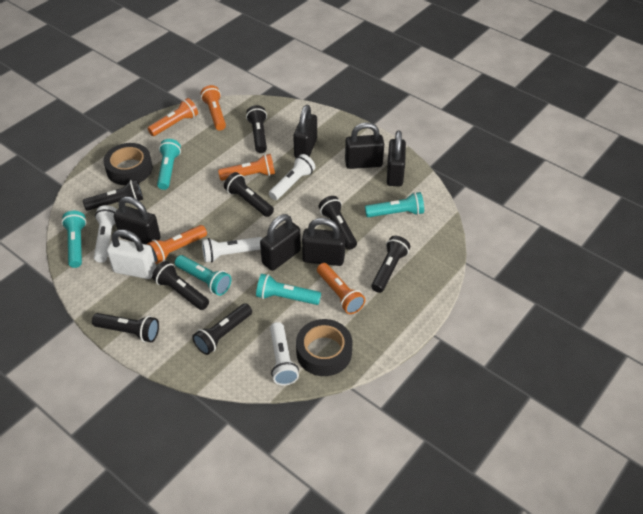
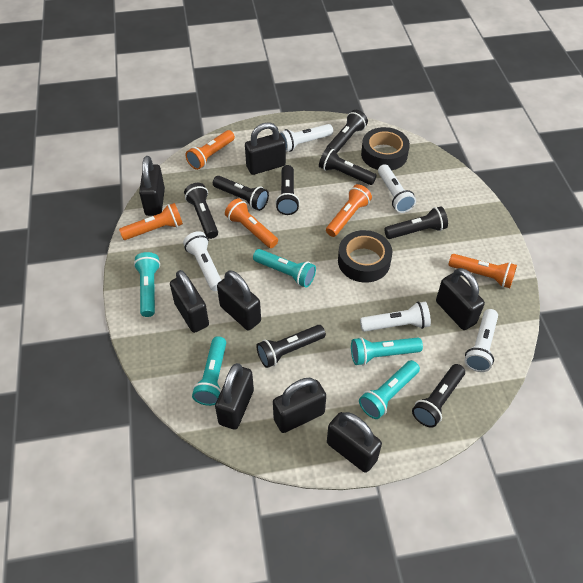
black padlock: [114,196,161,245] [260,214,301,271] [293,105,317,158] [302,218,345,266] [345,122,384,169] [387,130,406,187] = 6 -> [139,156,165,216] [170,270,209,333] [215,363,254,430] [217,270,261,330] [245,122,286,175] [273,378,326,433] [327,412,382,473] [436,268,485,330] = 8
white flashlight: [94,205,117,263] [202,237,263,262] [269,154,315,200] [270,322,299,386] = 4 -> [183,231,221,291] [279,124,333,152] [360,302,431,332] [378,164,416,213] [465,309,498,372] = 5
white padlock: [107,229,156,279] = 1 -> none = 0

